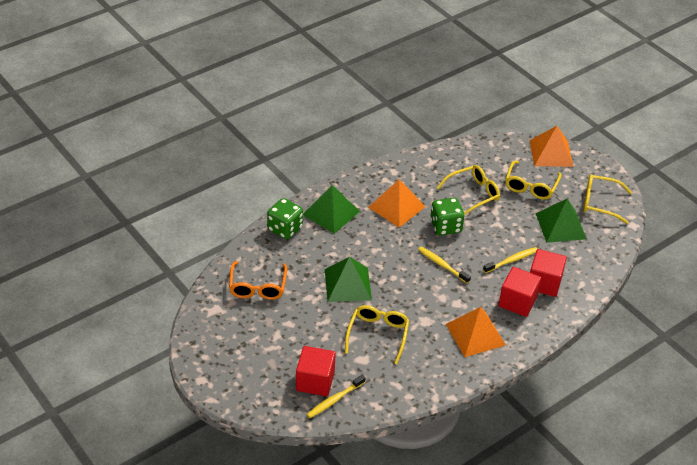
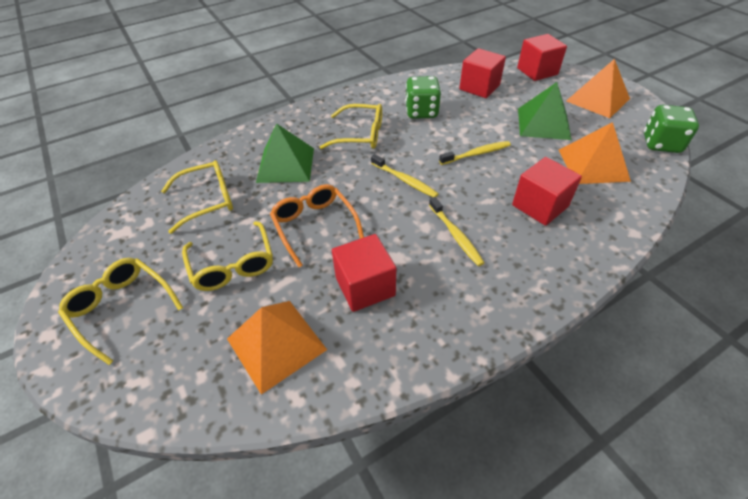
green pyramid: [303,185,360,234] [325,257,372,302] [536,198,587,243] = 3 -> [256,124,314,183] [518,82,572,140] = 2
red cube: [296,346,336,396] [498,267,541,317] [530,249,567,297] = 3 -> [332,234,396,312] [459,48,506,98] [512,157,582,226] [517,34,567,81] = 4

